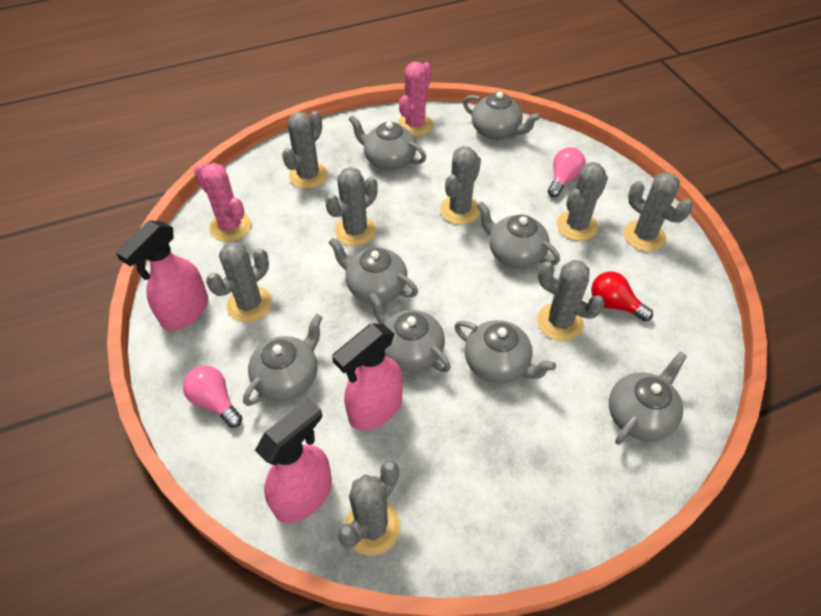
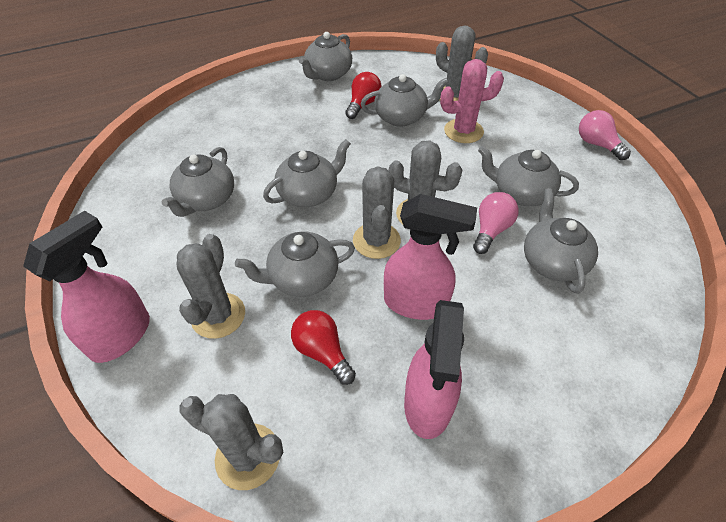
grey cactus: [206,242,273,323] [282,111,328,189] [325,167,378,246] [337,461,401,556] [440,146,481,225] [537,260,605,341] [556,162,608,241] [623,172,692,251] = 8 -> [177,234,245,339] [179,394,283,490] [353,166,401,259] [389,141,462,225] [436,25,488,101] = 5
grey teapot: [243,314,323,406] [328,238,418,303] [348,115,426,170] [368,292,451,372] [454,320,556,383] [463,92,541,140] [477,201,560,269] [609,352,687,445] = 8 -> [162,147,234,217] [235,232,355,297] [263,139,351,207] [299,32,352,81] [361,74,449,127] [478,146,579,206] [524,188,598,294] = 7
pink cactus: [194,163,251,242] [397,62,434,137] = 2 -> [440,59,504,143] = 1
red light bulb: [591,272,653,321] = 1 -> [291,310,356,385] [345,72,382,119] = 2

